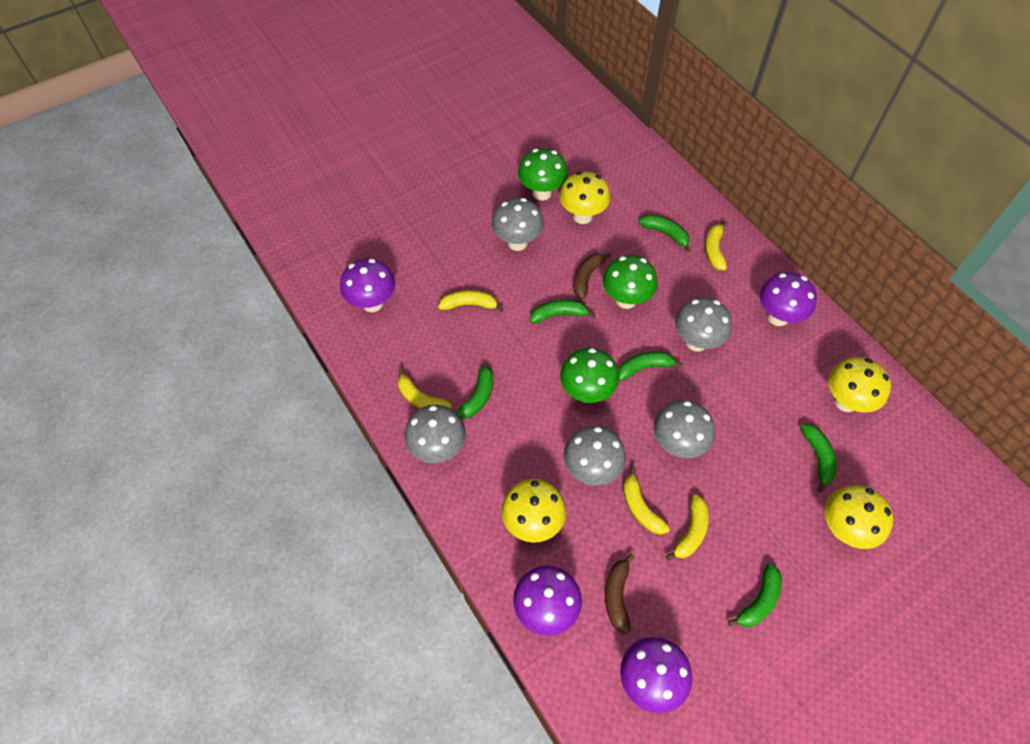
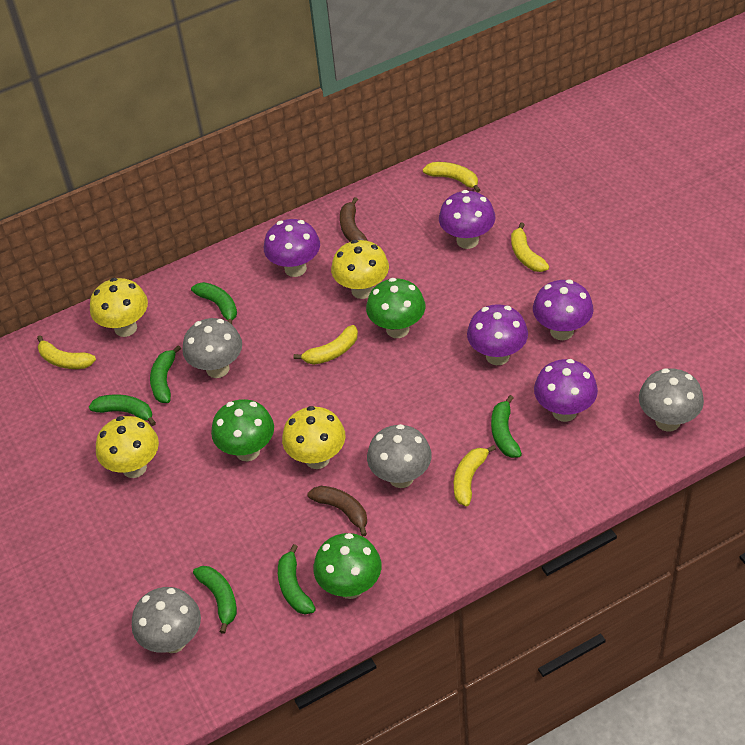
grey mushroom: [404,405,466,463] [492,198,544,251] [564,426,626,486] [653,400,715,458] [675,297,732,352] = 5 -> [132,587,201,653] [182,318,242,378] [367,424,432,488] [639,368,704,432] = 4
purple mushroom: [340,259,395,312] [513,565,582,636] [620,637,692,713] [760,272,817,326] = 4 -> [264,219,320,277] [439,190,495,249] [467,304,528,365] [533,280,593,340] [534,359,598,422] = 5

